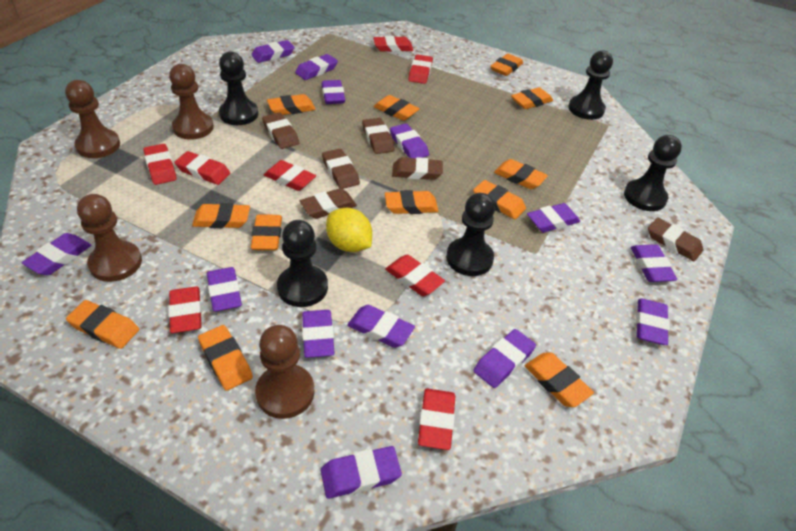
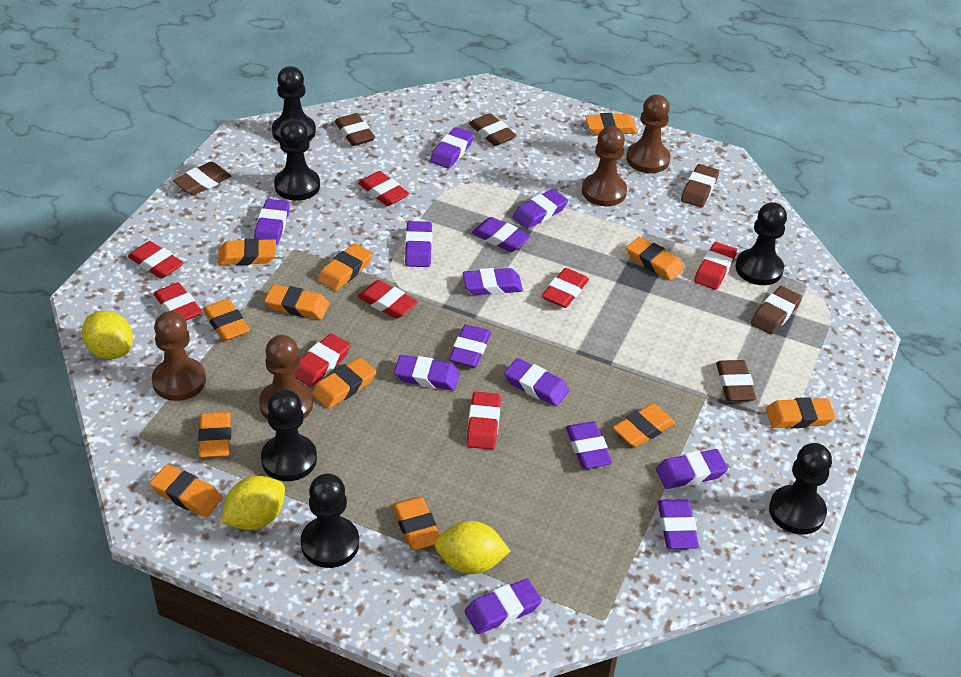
black pawn: [219,51,258,125] [277,220,328,307] [446,193,495,276] [568,50,613,120] [624,135,682,211] = 5 -> [261,389,317,481] [272,66,316,142] [274,119,320,201] [301,474,359,568] [735,202,787,285] [769,443,832,534] = 6
yellow lemon: [326,208,372,252] = 1 -> [82,311,133,359] [221,476,285,530] [434,521,510,574] = 3

